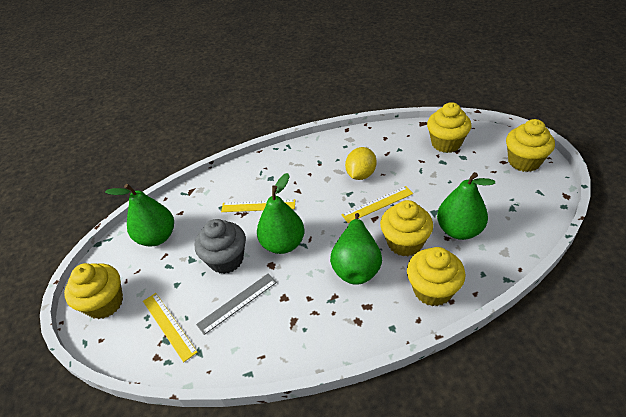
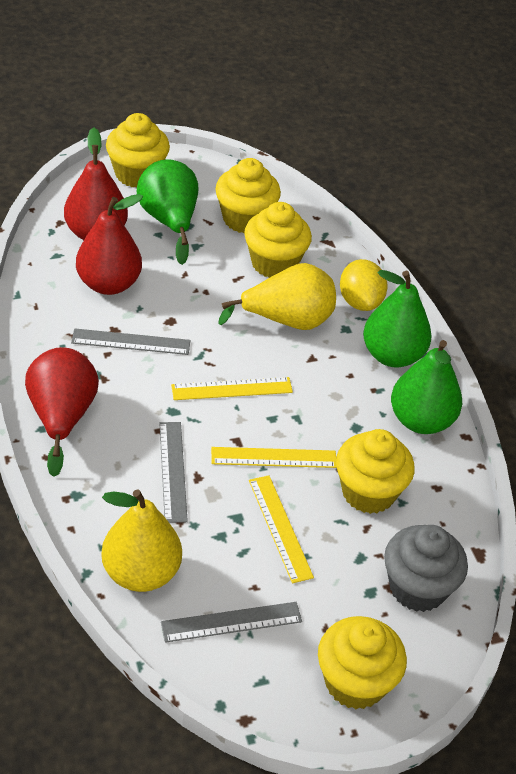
green pear: [105,184,174,246] [257,173,305,254] [330,213,382,285] [437,172,495,240] = 4 -> [136,159,198,265] [363,270,432,368] [391,340,462,434] = 3
grey ruler: [196,273,277,335] = 1 -> [71,328,190,355] [159,422,188,523] [161,602,302,643] = 3
red pear: none = 0 -> [25,347,99,477] [64,127,128,240] [76,194,143,295] = 3
yellow pear: none = 0 -> [101,489,182,592] [218,263,336,330] = 2

